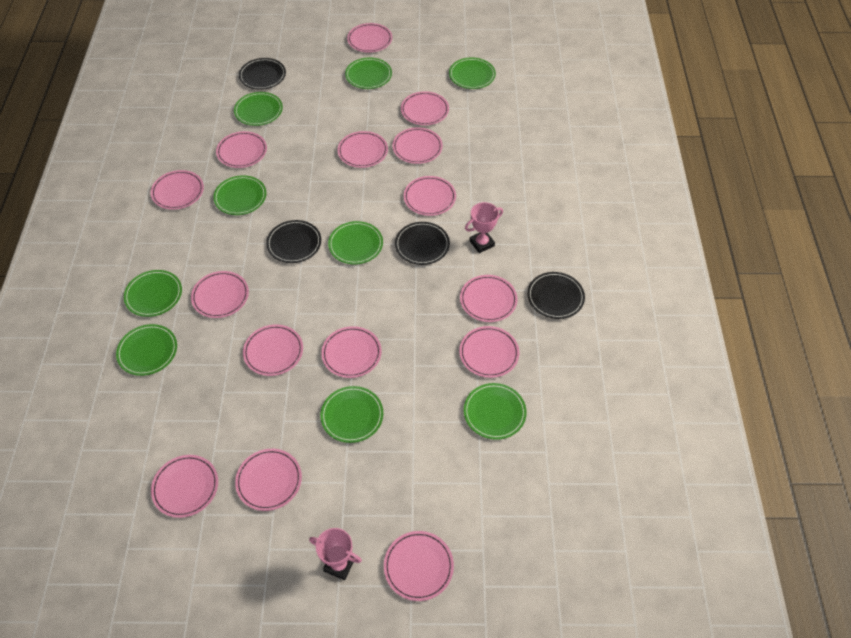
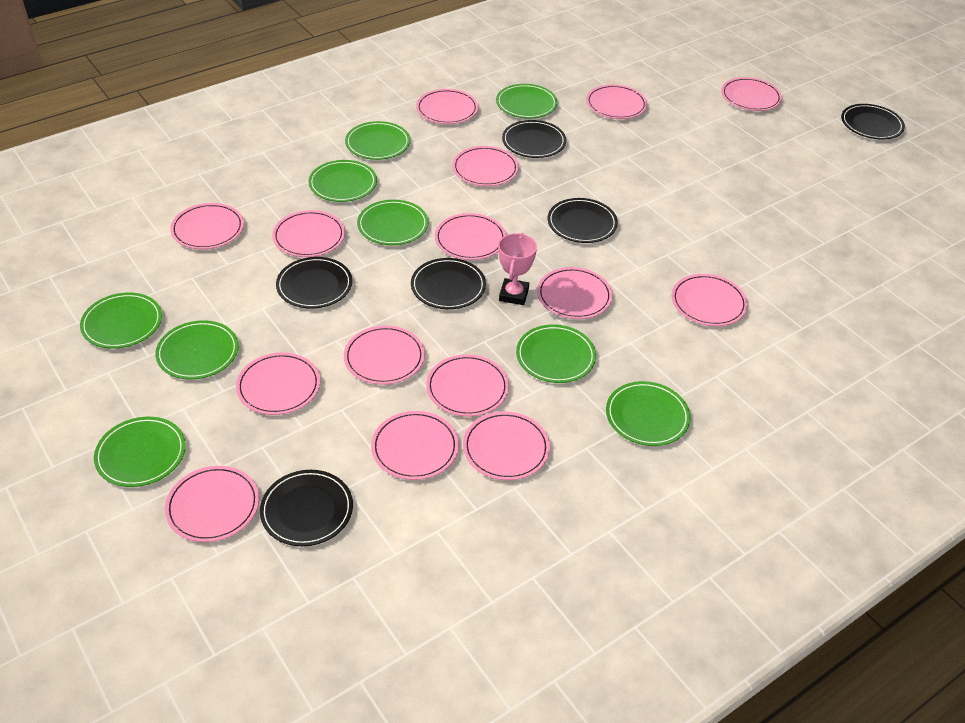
black plate: [239,58,286,90] [266,220,321,263] [395,222,450,265] [527,272,585,319] = 4 -> [260,470,353,546] [276,257,352,309] [411,258,486,309] [502,120,566,158] [548,198,618,243] [841,104,905,139] = 6
pink trophy: [309,528,362,580] [465,202,503,253] = 2 -> [498,233,537,305] = 1

